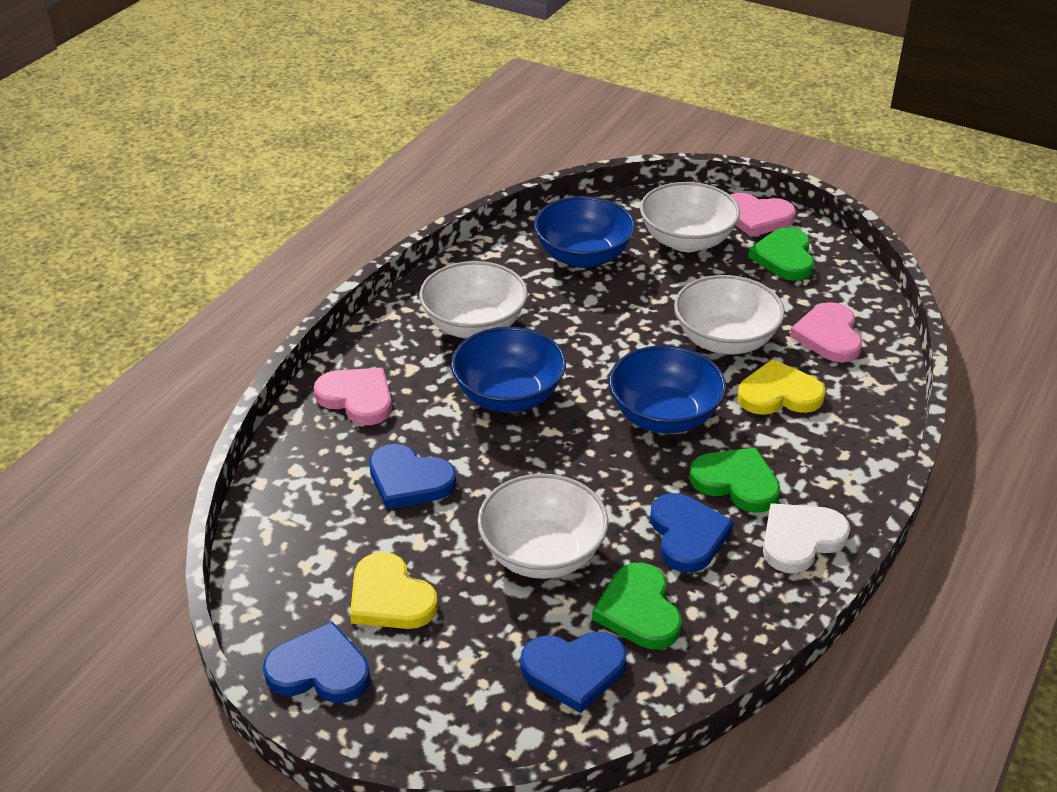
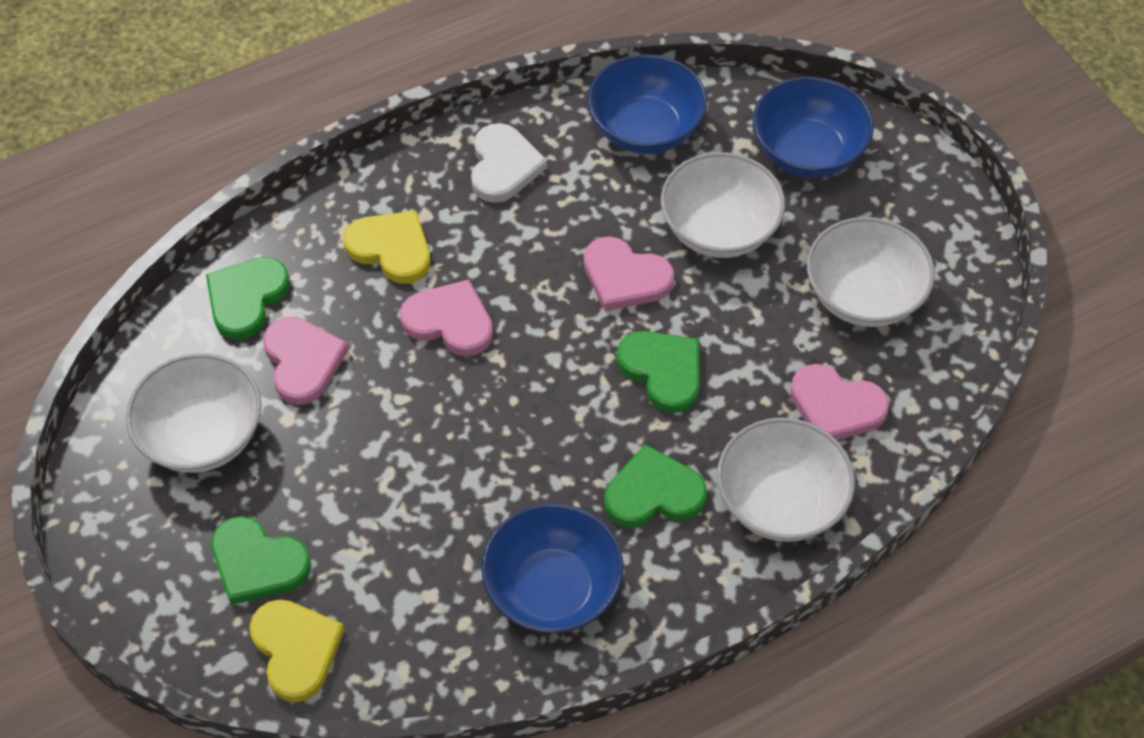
blue heart: [263,622,370,703] [369,444,456,509] [521,632,627,713] [650,493,734,572] = 4 -> none = 0
green heart: [592,563,682,649] [689,448,780,513] [748,227,814,281] = 3 -> [206,257,290,340] [211,516,311,605] [604,444,707,528] [617,331,699,413] = 4
pink heart: [314,368,392,425] [731,193,796,237] [790,302,862,363] = 3 -> [263,317,349,405] [400,279,493,356] [584,236,674,311] [790,364,889,440] = 4

